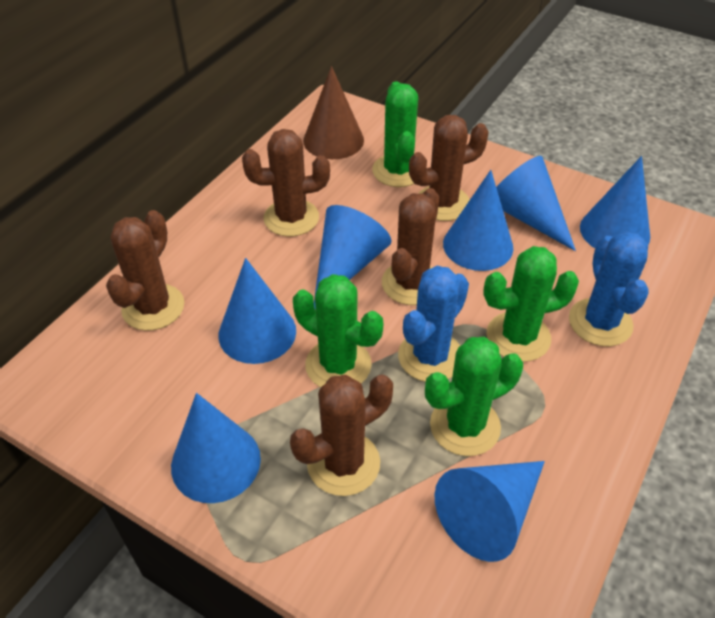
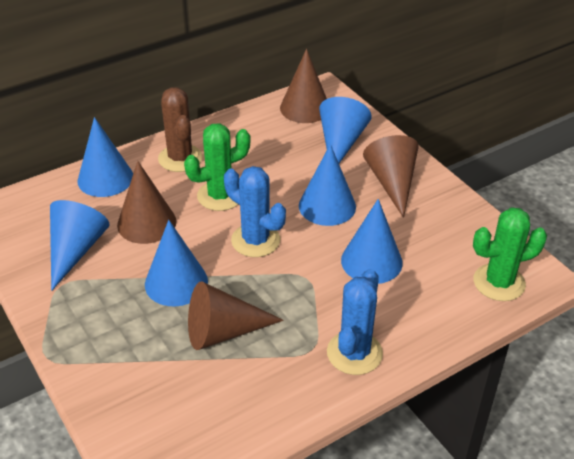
blue cone: [171,393,261,503] [219,258,296,364] [314,205,392,310] [434,461,545,562] [443,170,513,271] [496,156,576,251] [580,156,650,248] = 7 -> [50,200,109,291] [77,117,133,197] [145,220,208,307] [299,144,356,226] [319,97,371,163] [341,199,403,284] = 6
brown cactus: [106,210,184,331] [242,129,330,236] [290,374,393,496] [382,188,439,305] [409,115,489,221] = 5 -> [158,87,203,172] = 1
brown cone: [303,66,364,159] = 1 -> [117,161,176,244] [188,281,284,350] [280,49,327,123] [363,135,419,218] = 4
green cactus: [293,274,383,387] [372,81,418,187] [425,337,523,456] [483,246,579,362] = 4 -> [184,123,250,211] [473,207,547,301] = 2

